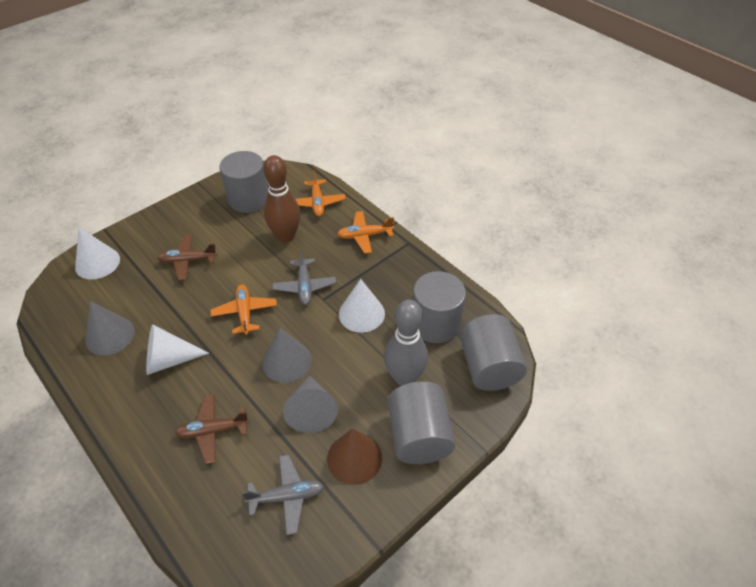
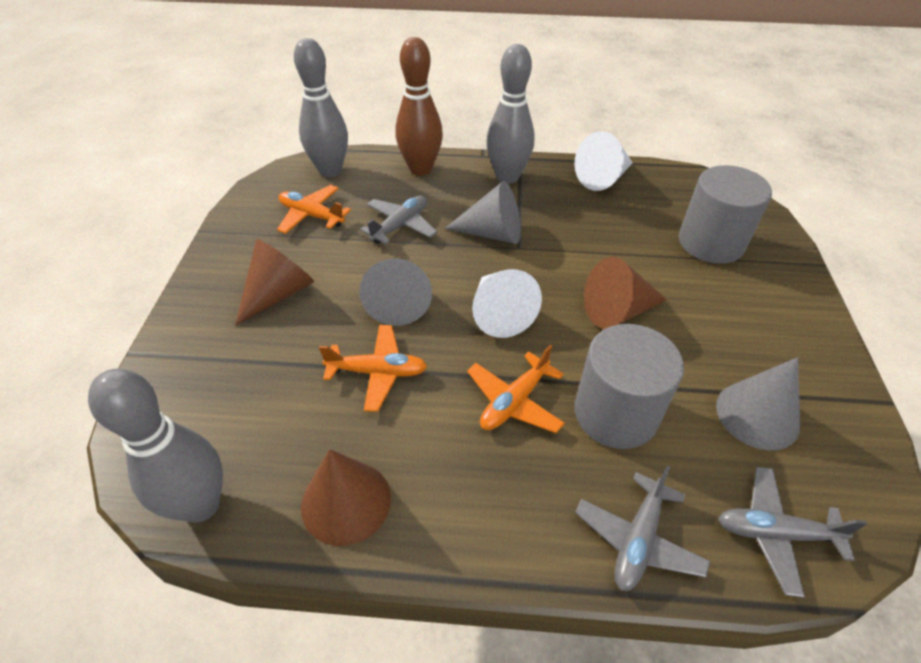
brown cone: [327,428,382,485] = 1 -> [235,239,314,325] [301,449,391,546] [584,257,667,329] = 3
brown plane: [157,235,218,280] [175,394,250,464] = 2 -> none = 0
grey bowling pin: [384,300,428,386] = 1 -> [88,368,223,523] [294,38,348,177] [486,44,535,184] = 3
grey cylinder: [219,151,268,213] [388,381,455,464] [413,271,466,343] [460,314,527,391] = 4 -> [575,324,684,449] [679,165,772,264] = 2
grey plane: [242,455,324,535] [272,249,336,305] = 2 -> [360,196,437,244] [575,466,710,591] [718,467,867,598] = 3
white cone: [75,227,120,280] [146,324,209,375] [339,279,385,333] = 3 -> [472,269,542,338] [575,131,633,191] = 2

